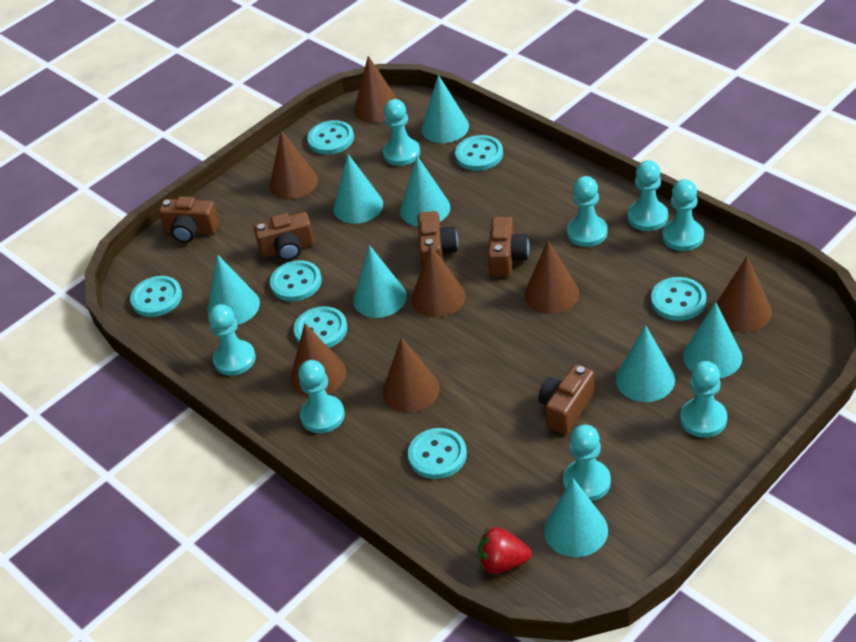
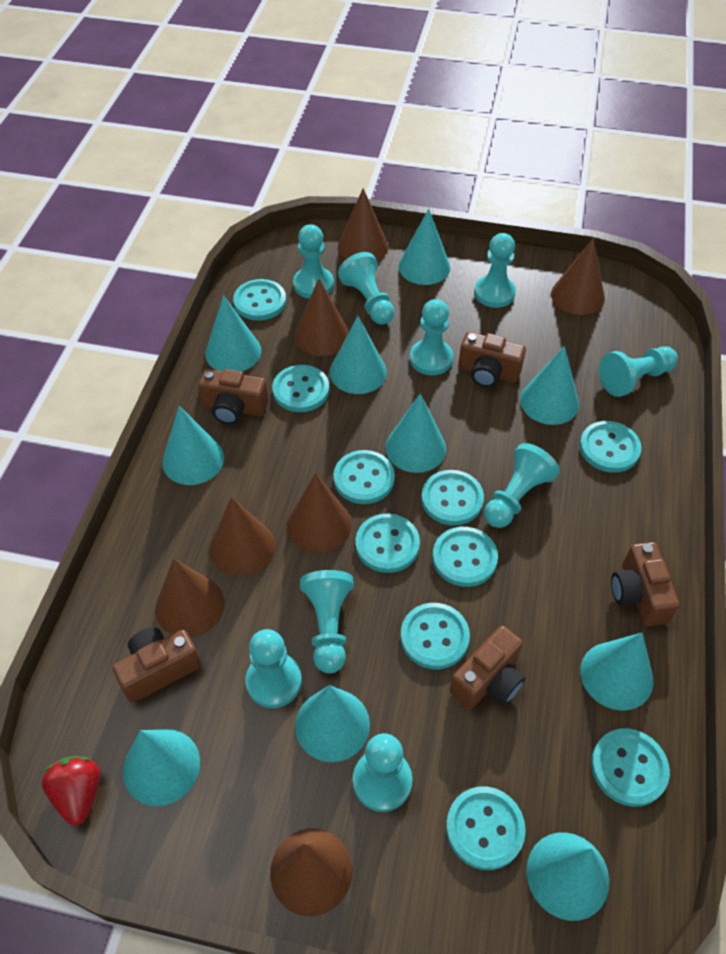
turquoise button: [130,276,182,317] [270,260,322,301] [294,306,347,348] [307,120,354,155] [408,428,467,479] [455,135,503,171] [651,277,706,321] = 7 -> [233,279,286,321] [272,365,329,412] [333,450,395,504] [355,514,420,573] [401,603,470,669] [421,470,484,526] [432,527,498,587] [446,787,526,870] [579,421,641,473] [591,728,670,807] = 10
turquoise cone: [207,254,260,325] [333,154,383,224] [353,245,407,318] [400,156,450,226] [422,75,469,143] [544,478,608,557] [616,325,675,402] [683,302,742,378] = 8 -> [123,729,200,806] [162,406,224,485] [205,295,261,372] [295,685,370,762] [330,316,387,394] [385,394,446,473] [398,209,450,285] [520,346,579,425] [526,832,609,921] [580,633,653,711] = 10
turquoise pawn: [208,304,256,376] [298,360,345,433] [383,99,420,166] [563,424,611,501] [567,176,608,247] [628,160,668,231] [662,179,704,251] [680,361,727,438] = 8 -> [245,629,302,708] [293,224,334,299] [300,570,354,673] [338,252,394,325] [353,733,412,812] [410,299,453,375] [474,233,516,308] [484,443,560,528] [599,346,678,397] = 9

